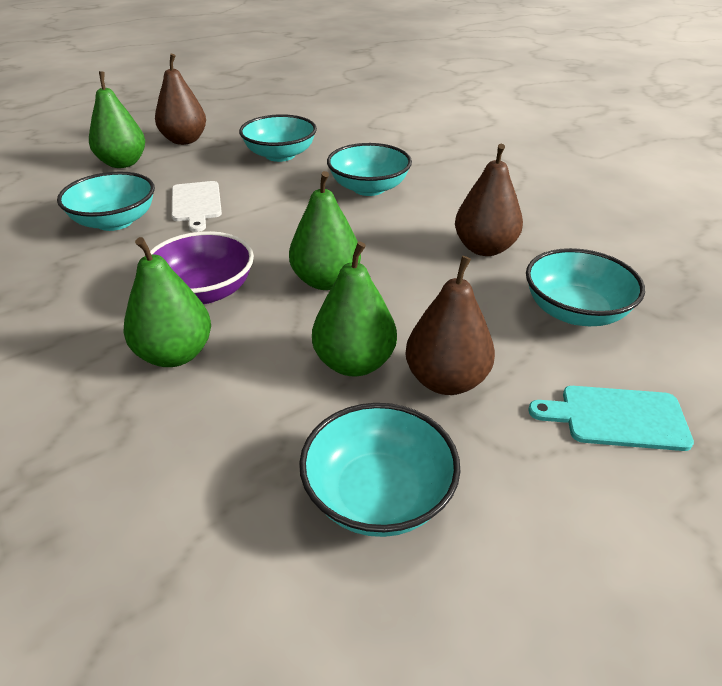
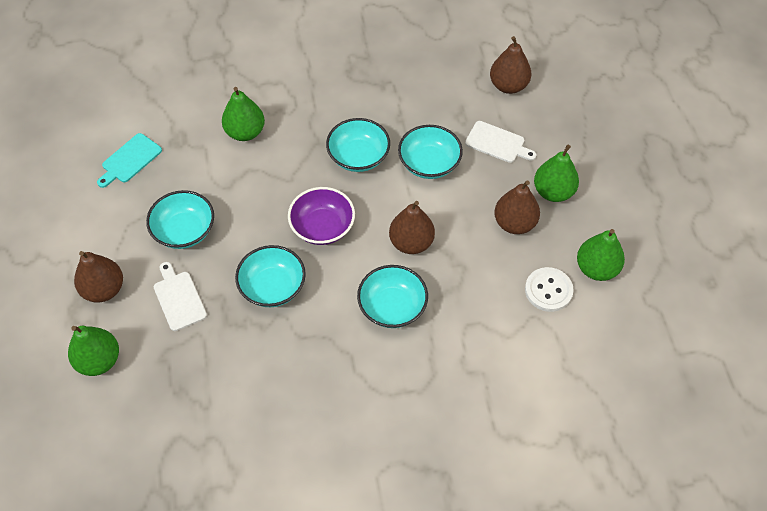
brown pear: [155,54,206,145] [405,256,495,395] [455,144,523,256] = 3 -> [74,251,123,302] [389,201,435,254] [490,36,531,94] [494,181,540,234] = 4
white button: none = 0 -> [525,267,574,312] = 1
white cutting board: [172,181,222,232] = 1 -> [154,262,207,331] [465,121,536,163] = 2

